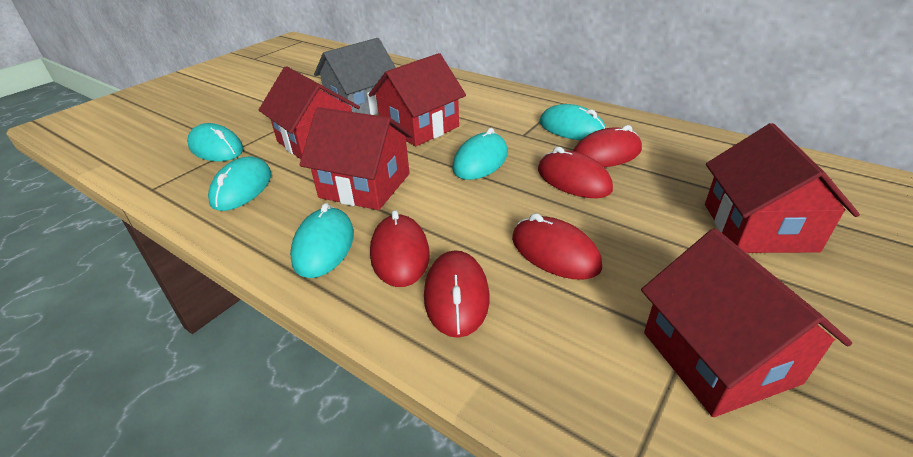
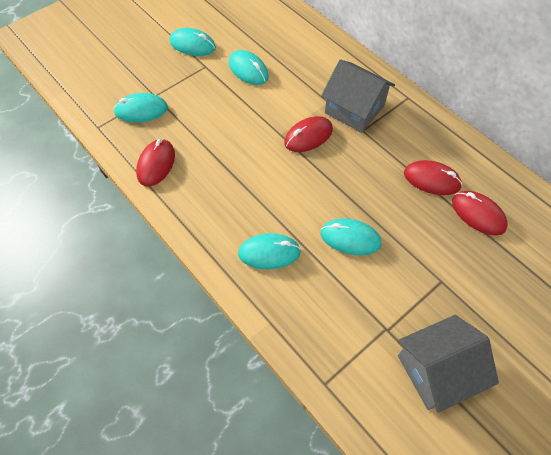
grey house: [314,38,396,115] = 1 -> [321,59,395,133] [398,315,499,413] = 2
red house: [259,66,360,159] [299,107,414,210] [368,53,466,146] [641,228,852,417] [705,123,860,253] = 5 -> none = 0
red mouse: [370,210,430,287] [424,250,490,338] [512,213,602,280] [538,147,613,198] [573,125,642,167] = 5 -> [136,139,175,187] [284,116,333,152] [404,160,462,195] [452,191,508,236] = 4

